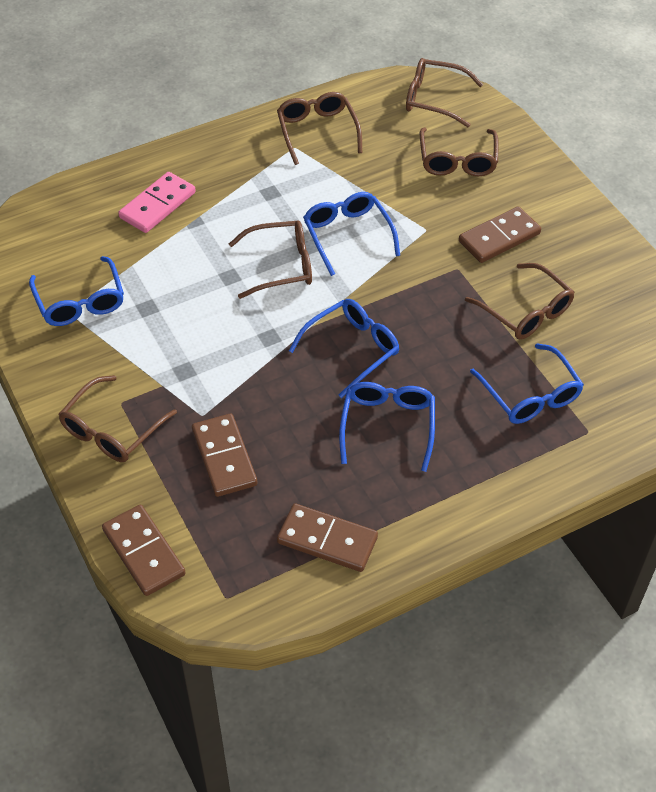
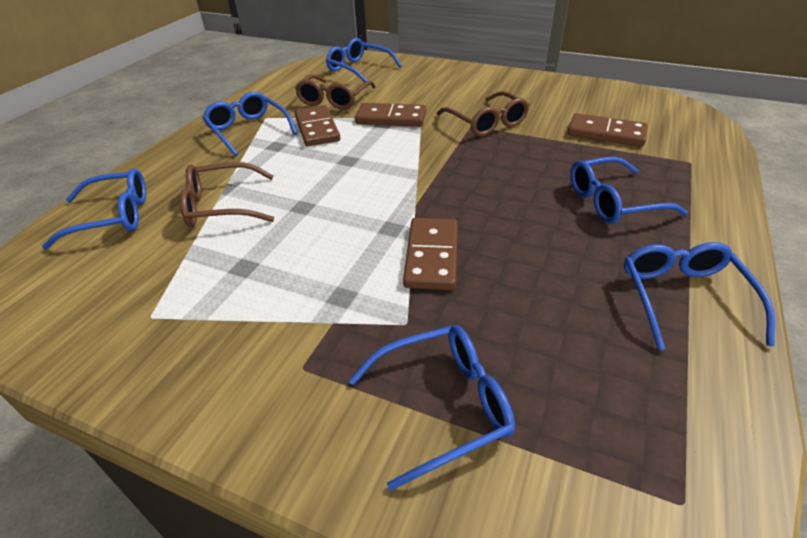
blue glasses: [29,256,124,326] [289,299,399,398] [303,192,400,276] [339,382,435,472] [470,343,584,424] = 5 -> [42,168,146,249] [202,92,297,156] [326,38,402,82] [348,325,515,491] [570,157,688,224] [624,242,775,350] = 6
brown glasses: [59,375,177,462] [229,220,312,299] [277,92,362,165] [406,58,483,127] [420,128,498,176] [465,263,575,340] = 6 -> [180,162,274,227] [295,74,376,110] [437,91,529,136] = 3
pink domino: [118,172,196,233] = 1 -> none = 0

